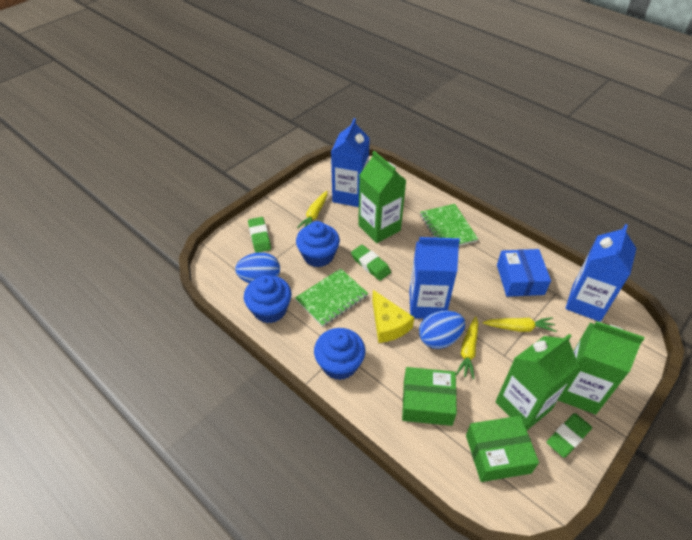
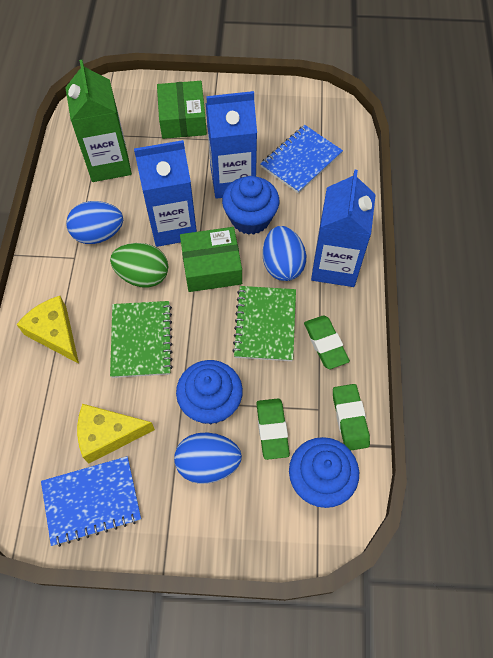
blue box: [497,249,551,297] = 1 -> none = 0
blue egg: [235,252,280,283] [419,311,465,349] = 2 -> [66,201,123,244] [174,432,242,484] [263,226,306,281] = 3
blue notebook: none = 0 -> [41,456,141,547] [260,125,343,194] = 2
green carton: [358,151,406,243] [495,334,579,430] [558,321,644,415] = 3 -> [65,60,132,182] = 1
green egg: none = 0 -> [110,243,168,288] = 1
yellow carrot: [297,191,328,228] [456,316,478,379] [482,317,557,332] = 3 -> none = 0
yellow cheese: [372,290,414,343] = 1 -> [16,296,79,364] [77,404,155,464] = 2

